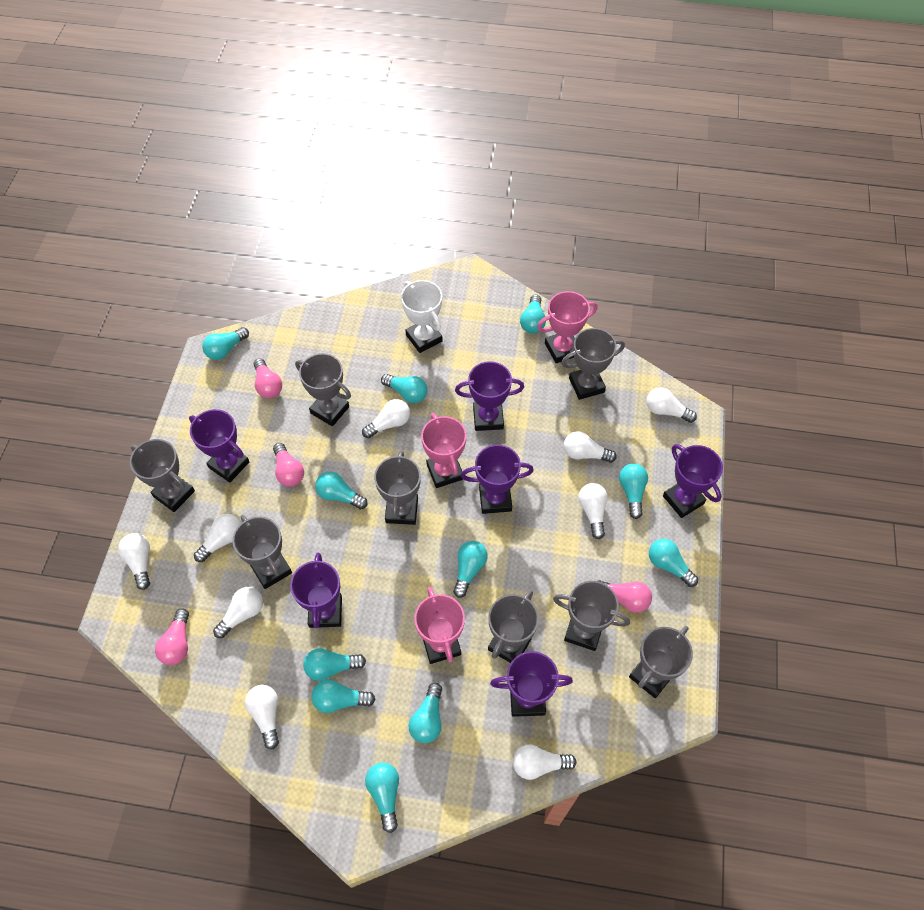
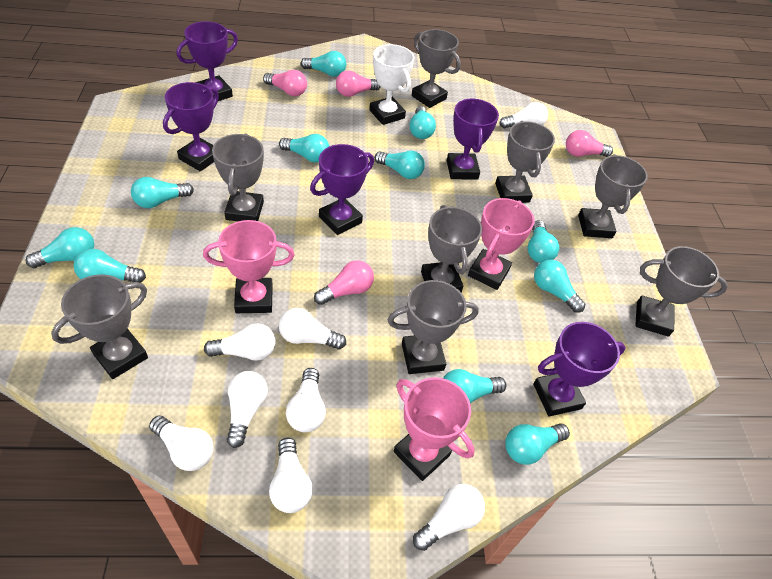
purple trophy: [189,409,249,483] [290,553,342,628] [455,361,524,431] [461,445,534,514] [490,651,573,717] [663,444,723,518] = 6 -> [163,82,219,171] [177,21,238,101] [310,144,374,235] [447,98,499,180] [533,322,625,416] = 5
white light bulb: [118,533,150,590] [194,514,241,562] [213,587,263,638] [245,685,279,749] [362,399,410,438] [513,744,577,780] [564,431,617,463] [578,483,608,539] [646,387,697,423] = 9 -> [149,415,214,471] [204,324,276,361] [227,371,268,448] [269,438,313,513] [279,308,346,349] [286,368,326,432] [413,484,485,551] [500,102,548,128] = 8

